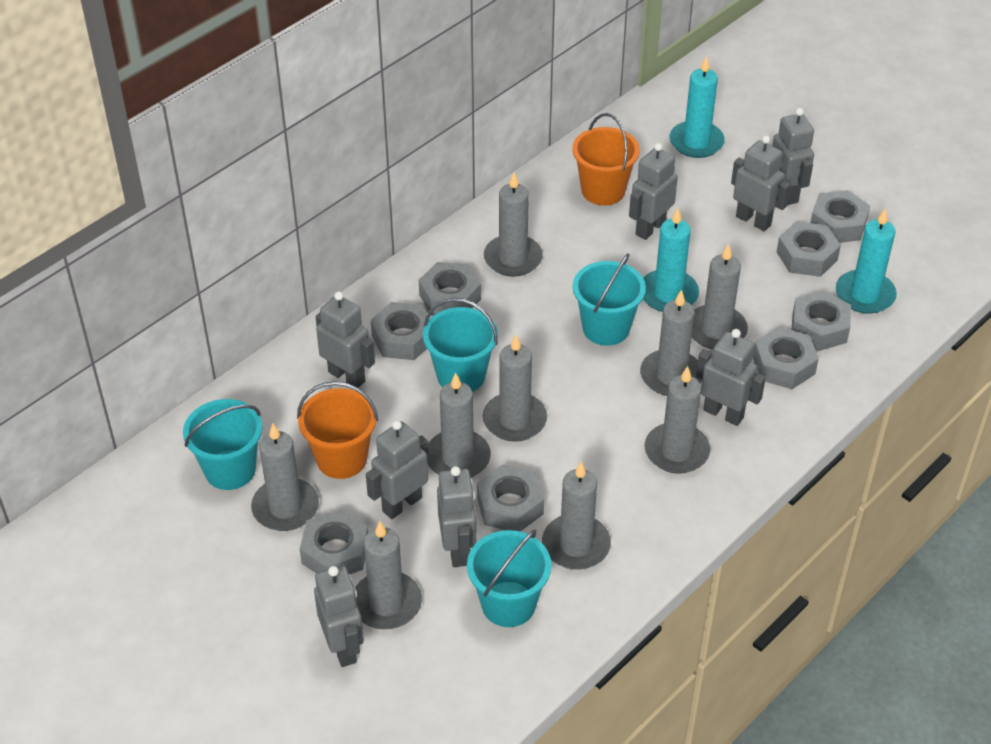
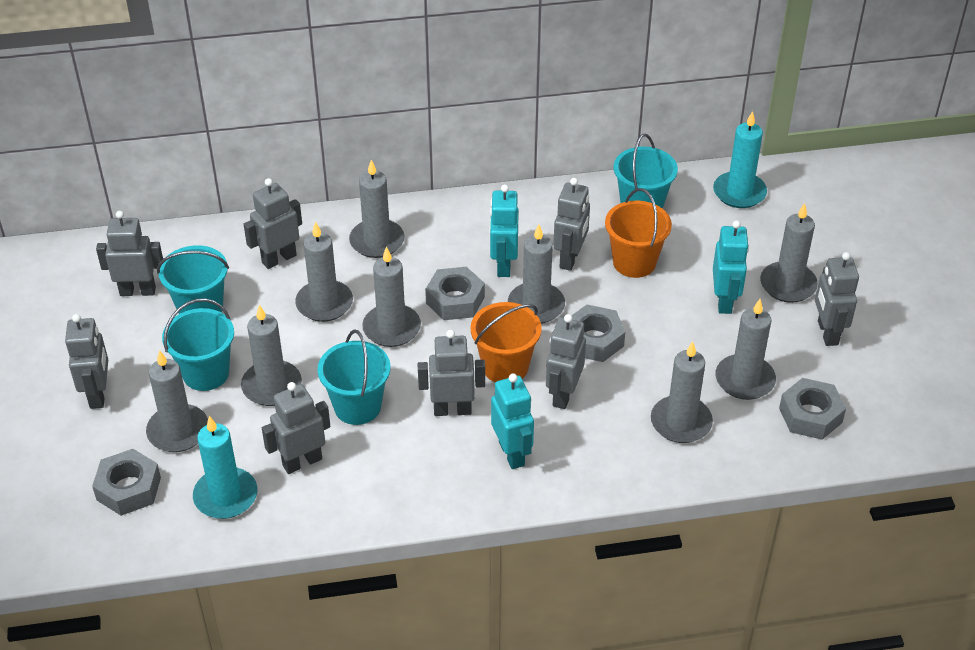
grey nut: [300,509,368,574] [371,302,430,360] [419,262,481,316] [477,464,544,532] [753,327,819,389] [777,221,841,277] [792,291,851,351] [810,190,870,243] = 8 -> [92,449,161,516] [425,267,485,320] [571,305,625,362] [779,378,846,440] = 4
turquoise candle: [643,208,699,312] [670,56,725,158] [836,208,897,314] = 3 -> [193,416,257,519] [713,111,767,208] = 2
turquoise robot: none = 0 -> [489,185,519,277] [491,374,534,469] [713,220,749,314] = 3

